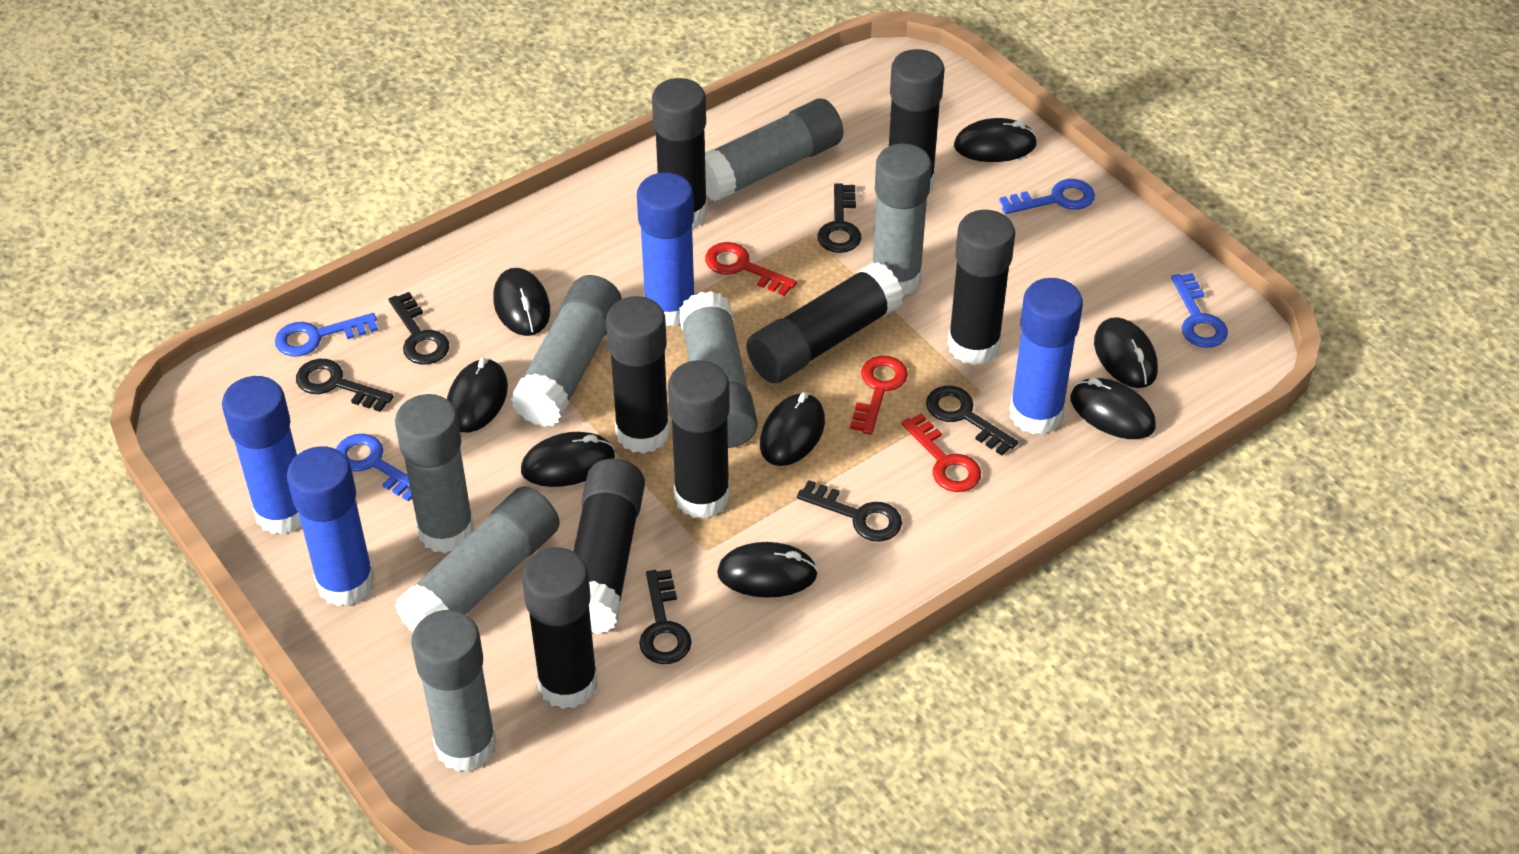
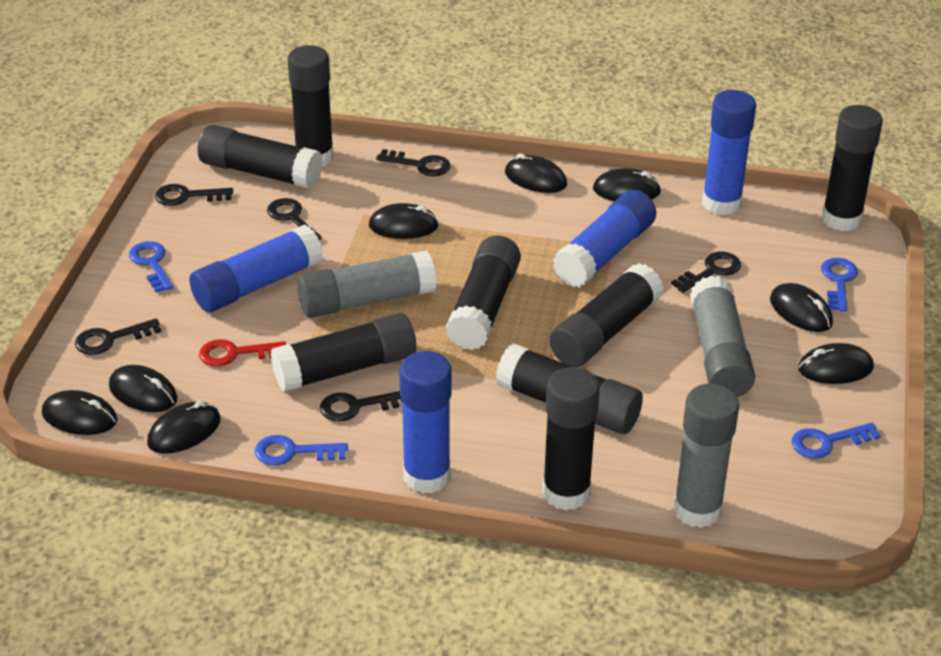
grey glue stick: [395,394,475,553] [395,486,560,632] [411,610,497,772] [511,275,622,427] [679,291,757,448] [705,99,843,202] [871,144,932,296] = 7 -> [297,250,436,318] [673,384,739,528] [690,276,755,397] = 3
red key: [705,242,797,296] [850,356,908,435] [901,414,981,492] = 3 -> [199,339,286,367] = 1

